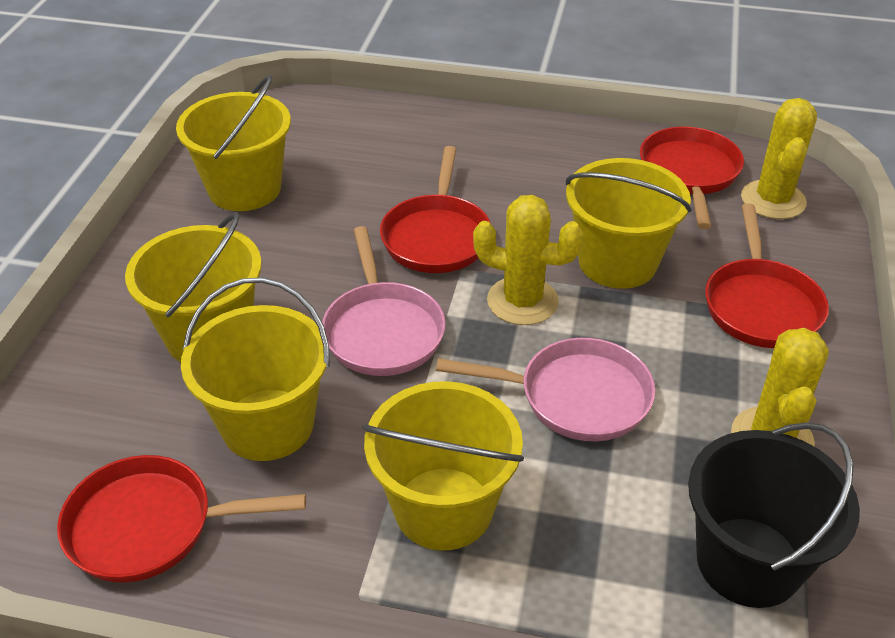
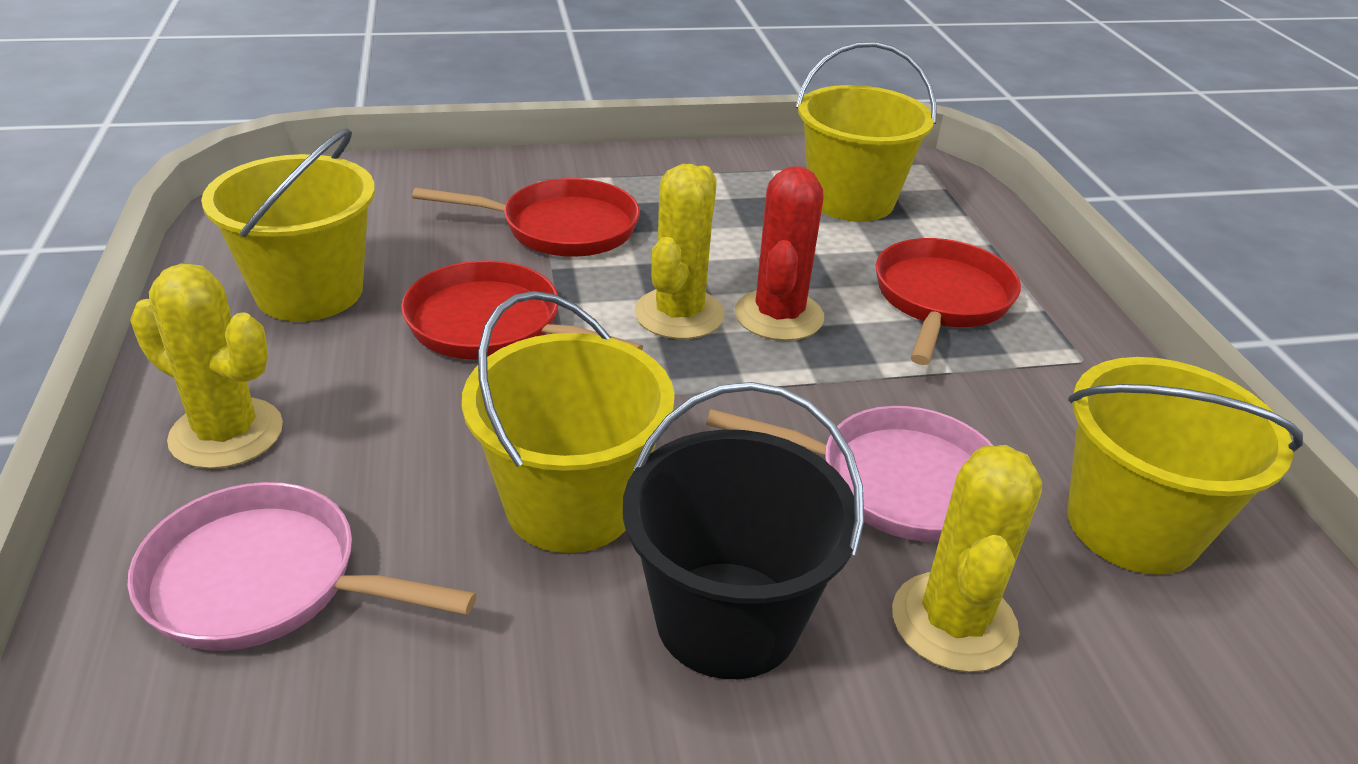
red cactus: none = 0 -> [735,166,824,341] = 1
red pan: [57,455,306,583] [380,146,491,273] [640,127,744,229] [705,203,829,348] = 4 -> [401,260,643,360] [412,178,640,257] [876,238,1021,365] = 3
yellow bucket: [125,212,262,362] [176,75,291,211] [181,278,330,461] [362,381,524,551] [566,158,692,289] = 5 -> [201,128,375,321] [462,291,675,553] [796,42,936,222] [1067,357,1303,575] = 4

